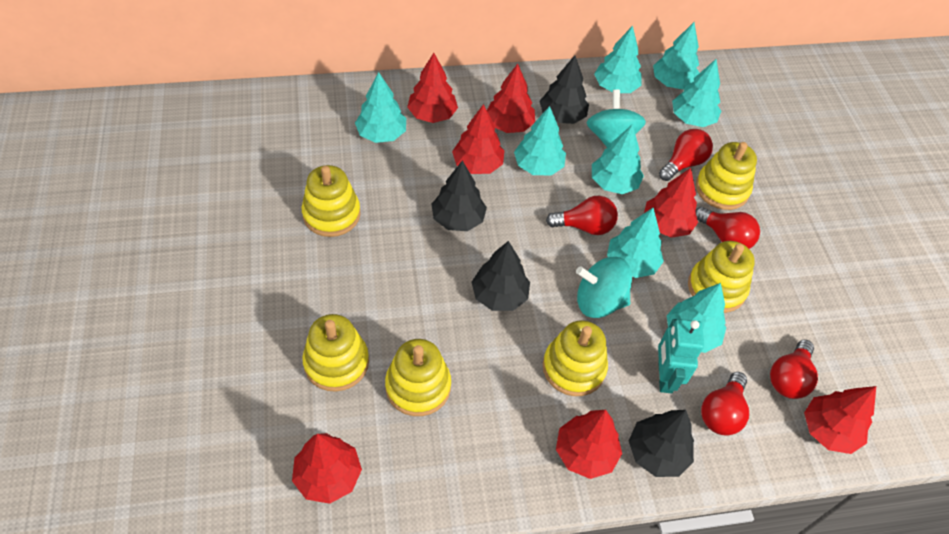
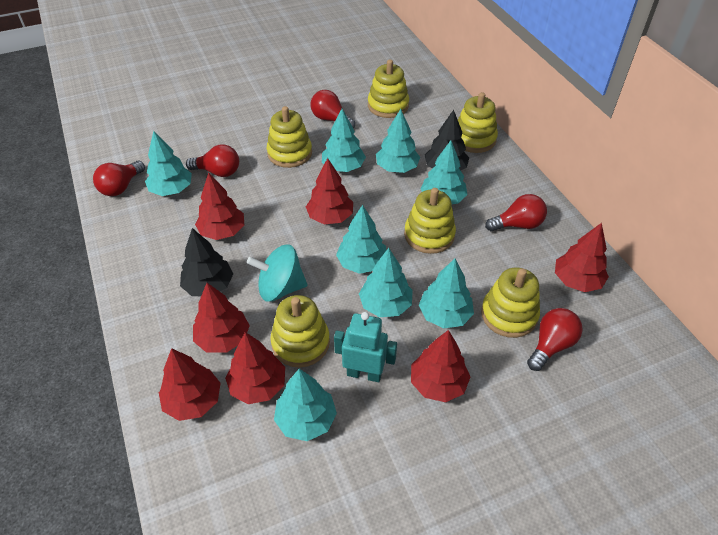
black tree: [432,161,487,231] [471,241,530,311] [540,55,589,124] [629,410,694,477] = 4 -> [180,228,233,296] [425,110,469,171] = 2
turquoise spinning top: [576,257,632,318] [586,90,646,148] = 2 -> [247,244,307,301] = 1

